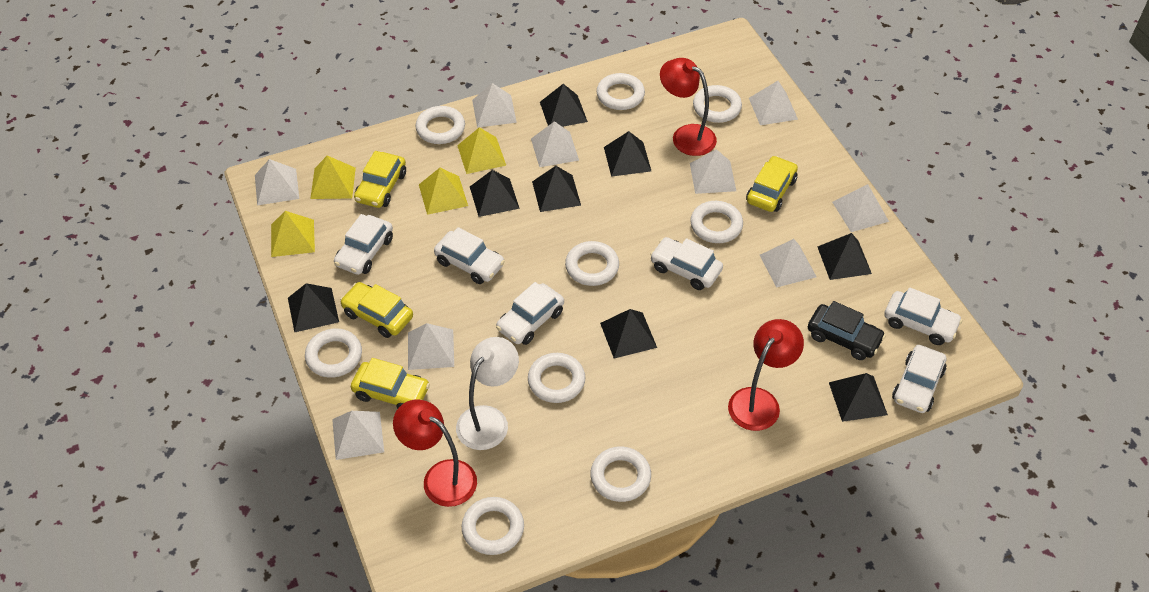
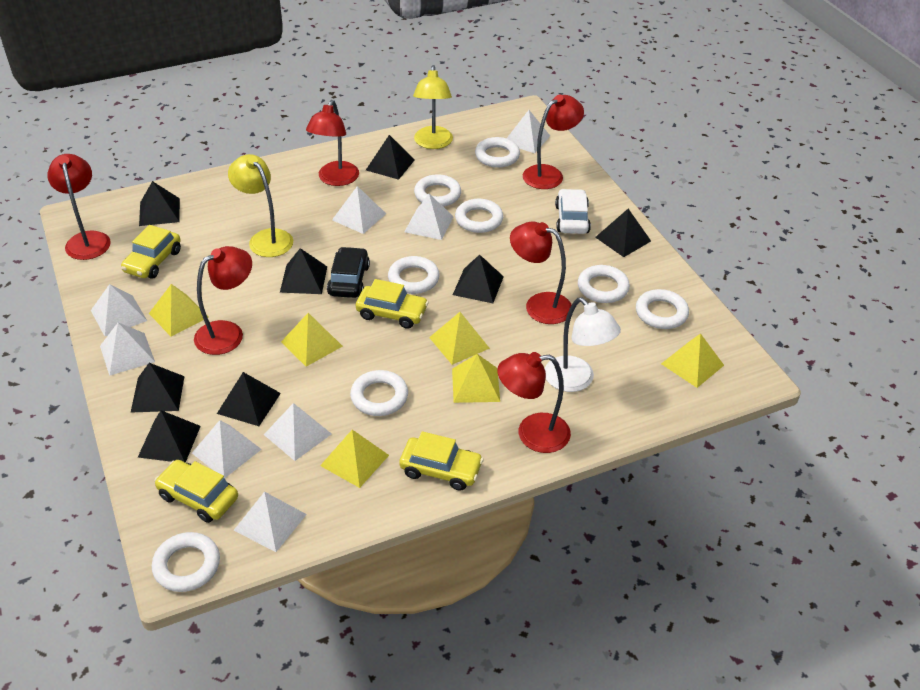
red lamp: [393,399,477,507] [660,58,717,156] [728,319,804,431] = 3 -> [47,154,111,260] [194,246,252,355] [306,100,359,186] [497,352,571,453] [510,222,572,324] [523,95,584,189] = 6
white car: [334,214,393,275] [434,227,505,284] [496,282,564,345] [650,237,723,290] [884,287,962,345] [892,345,947,413] = 6 -> [555,189,591,234] = 1
white pyramid: [255,159,299,205] [332,411,384,460] [408,323,454,370] [472,83,517,128] [531,121,579,167] [690,149,736,194] [749,81,798,125] [760,239,817,288] [832,184,889,232] = 9 -> [91,284,147,336] [100,323,155,376] [192,420,262,478] [234,492,307,552] [264,403,331,461] [332,186,386,234] [404,194,454,240] [507,110,550,153] = 8
white ring: [305,328,362,378] [416,106,465,144] [462,497,524,555] [528,353,586,403] [565,241,619,286] [590,447,651,502] [596,73,645,110] [690,201,743,243] [693,85,742,123] = 9 -> [152,532,220,592] [350,370,408,416] [388,256,439,294] [414,174,461,207] [455,199,503,233] [475,137,520,168] [578,265,630,303] [636,289,689,329] = 8
yellow lamp: none = 0 -> [228,154,293,257] [413,65,453,149] = 2
yellow pyramid: [271,211,315,257] [310,155,356,199] [419,168,468,215] [457,127,506,174] = 4 -> [149,284,209,336] [281,313,343,367] [320,430,389,488] [429,312,490,365] [452,354,500,403] [661,333,724,388] = 6

